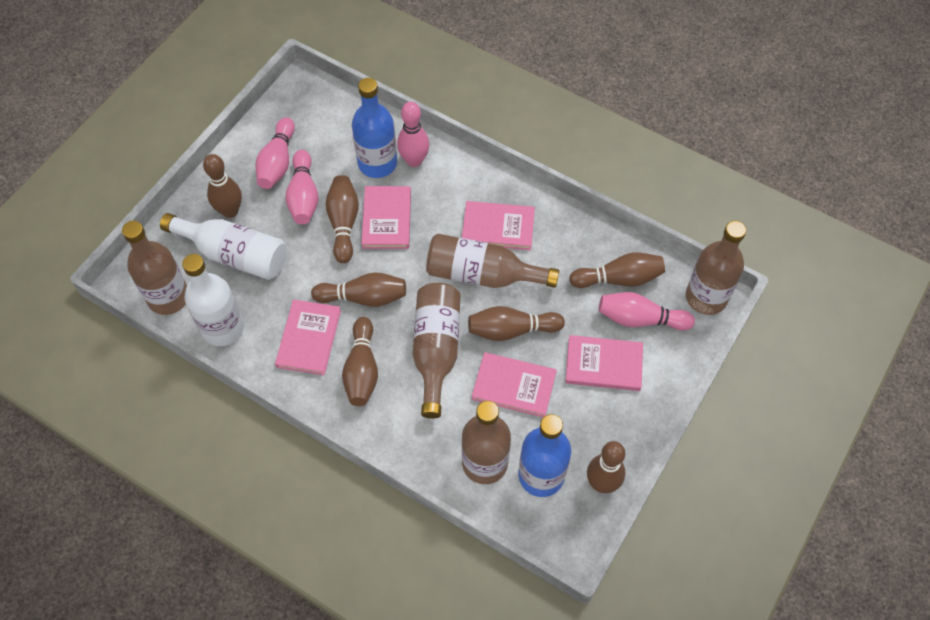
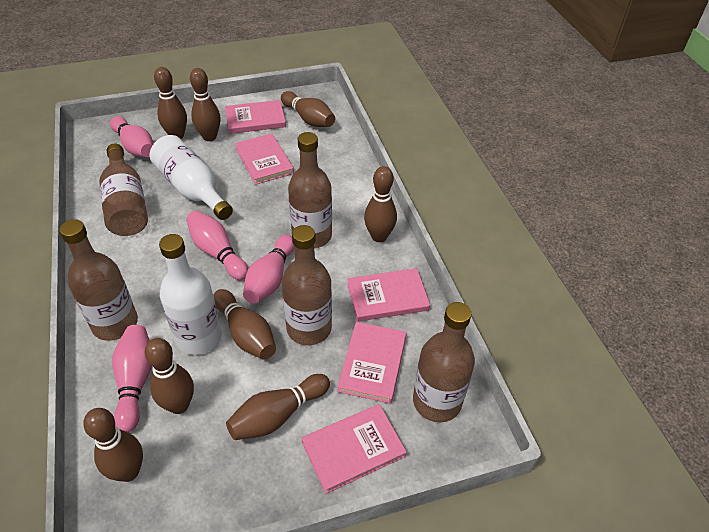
blue bottle: [352,78,397,178] [518,414,571,497] = 2 -> none = 0
brown bowling pin: [203,154,242,218] [311,272,406,307] [326,175,359,263] [342,317,378,406] [468,306,565,341] [569,252,665,288] [587,441,625,493] = 7 -> [83,408,143,482] [145,338,194,414] [154,67,187,139] [190,68,221,141] [214,289,276,360] [226,374,330,440] [281,91,335,127] [364,166,397,242] = 8

